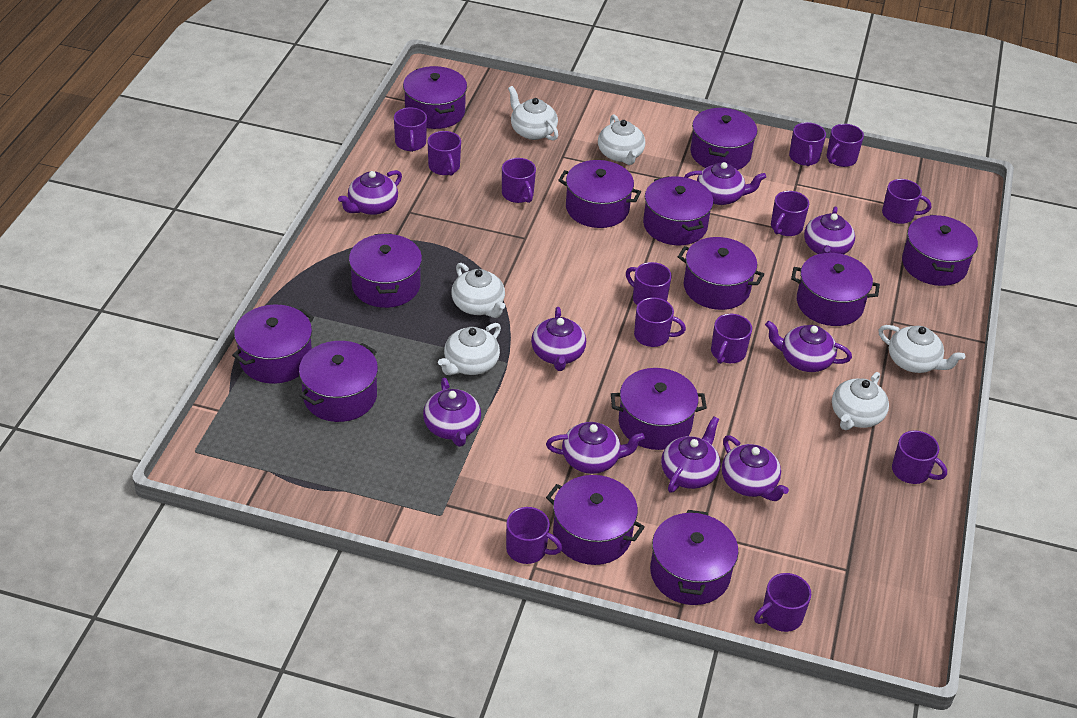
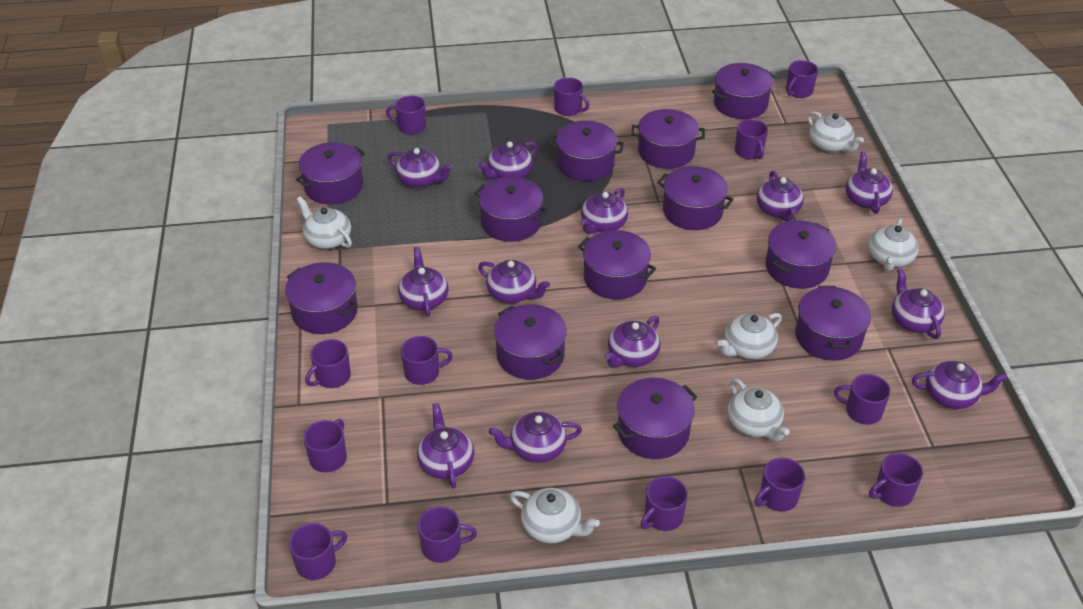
purple pot: [232,304,314,384] [299,341,378,422] [349,233,422,308] [403,66,467,129] [546,475,645,565] [558,160,641,228] [611,368,707,450] [643,176,713,245] [650,510,738,605] [678,237,764,310] [690,108,757,170] [791,253,880,326] [902,215,978,286] = 13 -> [285,262,358,334] [296,142,365,205] [474,177,548,242] [494,304,567,380] [549,121,624,181] [578,230,656,299] [613,378,697,459] [632,109,705,169] [657,166,734,230] [712,63,775,119] [766,220,836,289] [795,286,871,361] = 12
purple teapot: [338,170,402,215] [423,378,481,447] [531,307,586,371] [546,422,645,474] [661,416,721,493] [684,162,766,205] [722,435,789,501] [765,321,852,372] [804,207,855,254] = 9 -> [388,148,453,188] [398,247,449,317] [417,403,475,489] [478,141,537,179] [478,260,550,303] [489,412,582,463] [581,188,628,234] [605,316,661,368] [757,171,804,222] [845,151,893,214] [892,268,945,339] [912,361,1008,409] = 12

